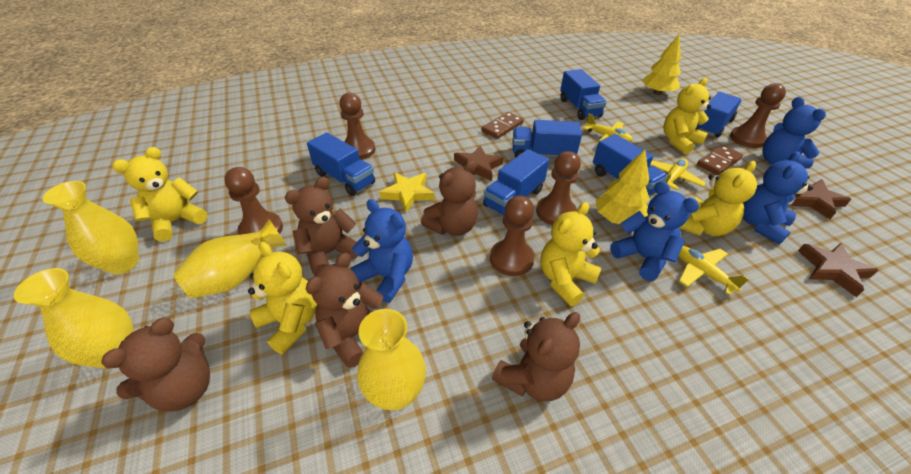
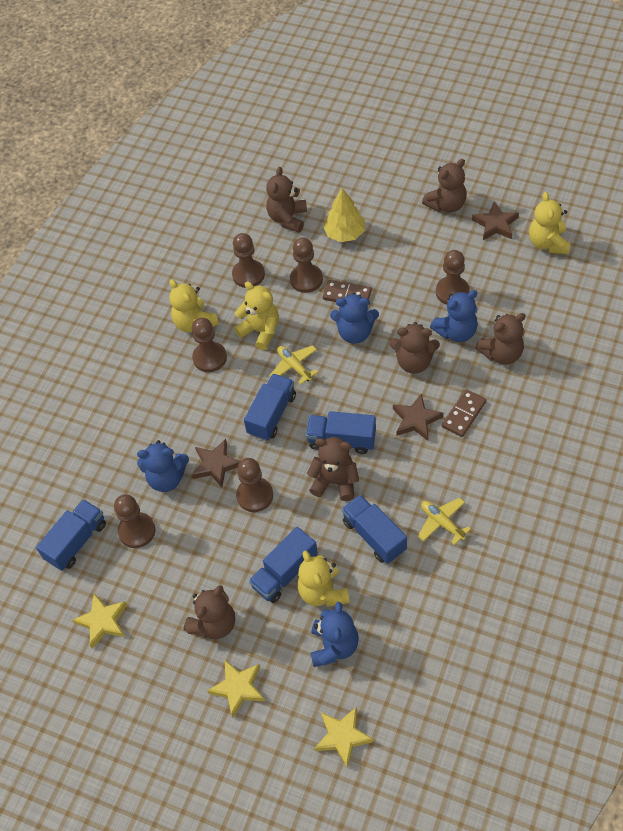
blue truck: [307,133,375,196] [483,149,549,215] [513,120,582,158] [560,69,607,120] [593,134,668,196] [696,92,742,138] = 6 -> [36,499,106,571] [244,374,296,441] [249,527,318,603] [306,411,376,454] [342,494,407,564] = 5
brown pawn: [224,167,283,235] [339,92,376,160] [490,196,535,276] [536,151,581,225] [730,83,786,148] = 5 -> [114,494,155,548] [192,318,227,372] [232,233,265,288] [236,458,273,512] [290,238,323,293] [436,250,469,305] = 6
brown teddy bear: [101,318,210,411] [285,177,358,275] [306,253,383,368] [421,160,478,236] [492,312,580,401] = 5 -> [184,585,235,639] [266,167,307,233] [307,437,359,501] [390,322,440,374] [422,159,467,213] [475,313,526,365] = 6
yellow plane: [584,114,633,144] [650,159,706,190] [679,246,749,296] = 3 -> [269,345,318,385] [417,498,471,545] = 2
yellow star: [379,172,435,213] = 1 -> [72,593,127,648] [207,660,265,718] [314,707,374,768] = 3
yellow teddy bear: [112,147,208,242] [248,242,317,355] [540,202,601,306] [663,78,711,154] [679,161,757,236] = 5 -> [169,279,219,332] [234,282,279,350] [298,551,350,607] [529,192,570,254] = 4
yellow tree: [596,149,650,224] [642,34,681,95] = 2 -> [323,188,365,242] = 1
yellow vase: [14,268,134,369] [42,181,139,274] [174,219,287,298] [357,309,426,410] = 4 -> none = 0

